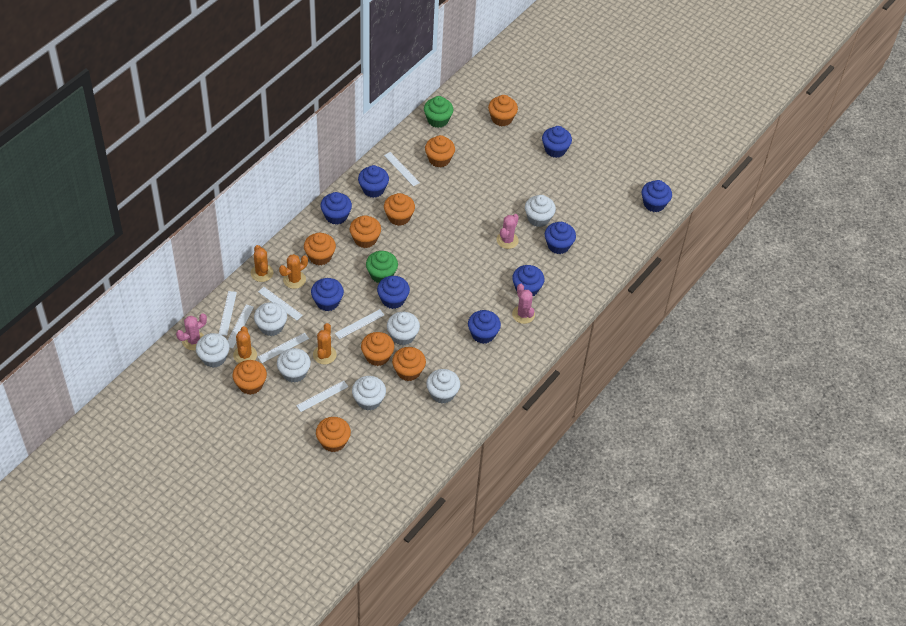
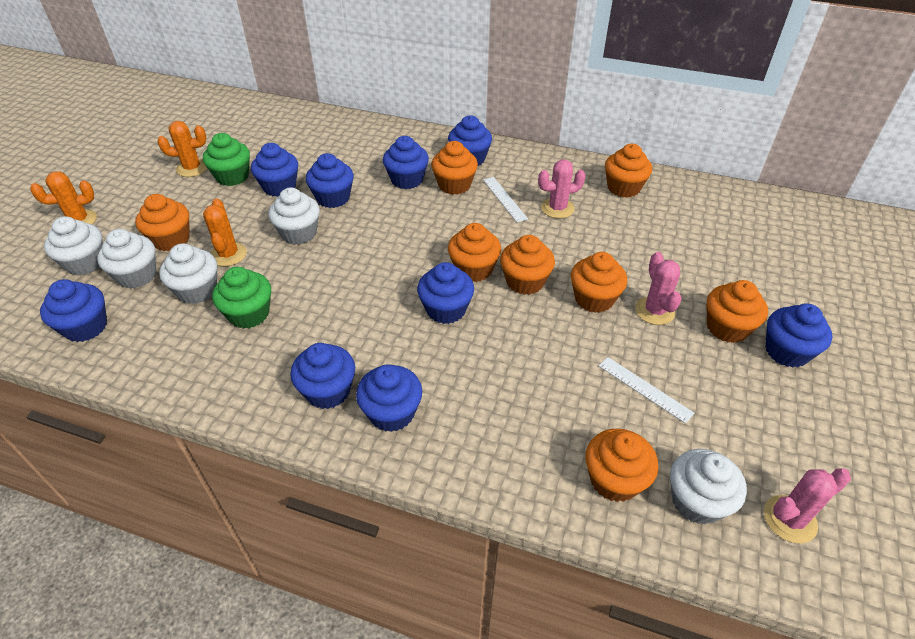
orange cactus: [233,326,257,363] [251,245,274,282] [279,254,308,289] [313,323,337,364] = 4 -> [30,171,97,224] [158,121,207,177] [203,199,247,267] = 3
orange cupcake: [233,360,267,395] [304,233,336,265] [316,417,351,452] [350,215,381,248] [361,332,395,366] [384,193,415,226] [392,347,426,381] [425,135,455,167] [488,95,518,126] = 9 -> [135,194,190,251] [431,141,478,195] [448,223,501,282] [500,235,555,295] [571,252,627,313] [585,428,659,502] [605,144,652,198] [707,280,768,343] = 8
white cupcake: [196,333,230,368] [254,302,287,336] [277,348,311,383] [352,376,386,411] [387,312,420,345] [426,369,460,403] [525,195,556,227] = 7 -> [44,216,103,275] [97,229,157,288] [159,243,217,304] [268,187,320,245] [670,449,747,525] = 5
white ruler: [219,291,237,335] [228,304,254,348] [258,287,303,320] [258,333,309,363] [296,381,349,412] [335,309,384,339] [384,152,420,186] = 7 -> [483,177,528,222] [599,357,694,423] = 2

